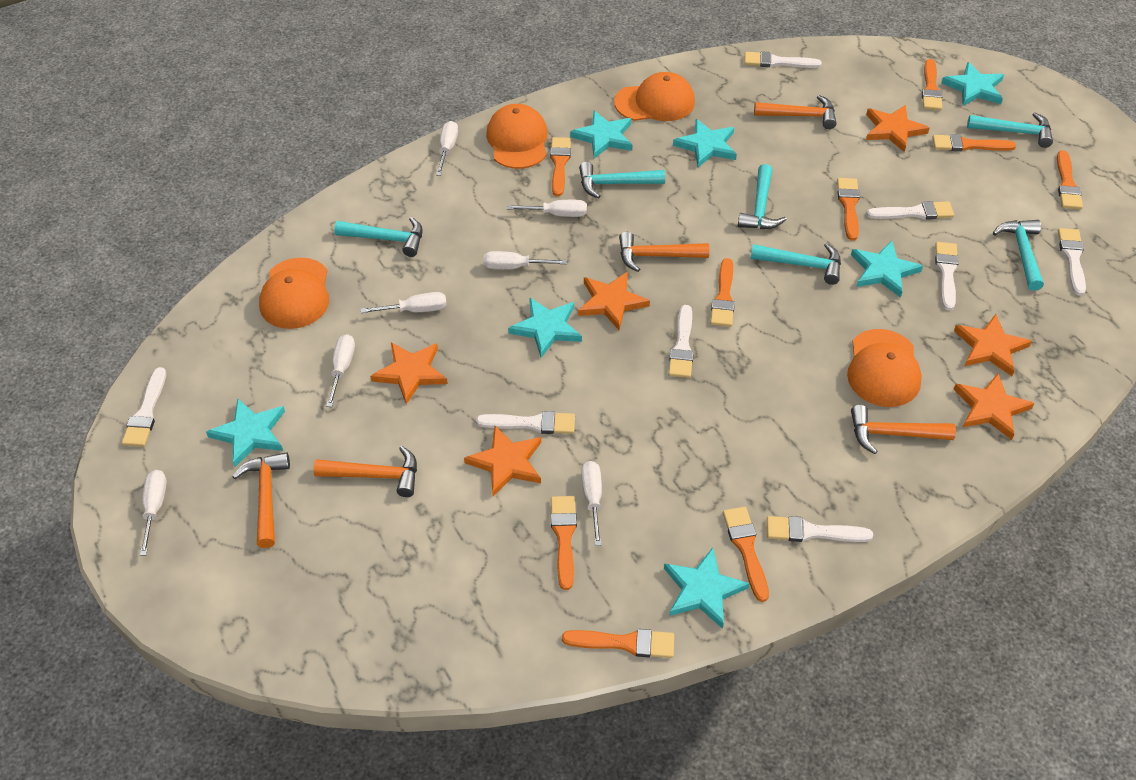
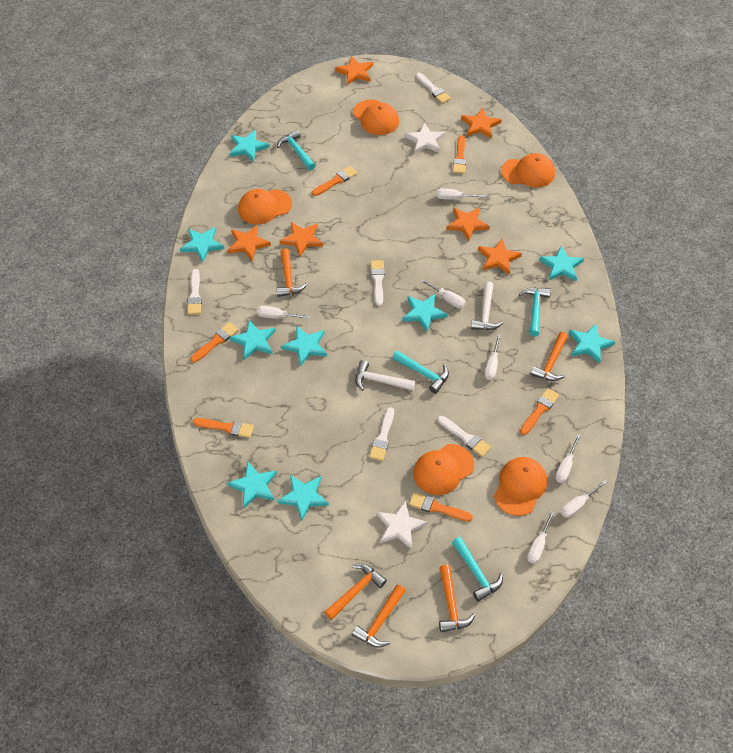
orange brush: [550,137,571,196] [551,496,577,590] [562,629,674,658] [710,258,735,327] [723,507,769,602] [837,178,860,241] [922,59,942,111] [932,134,1016,151] [1057,150,1083,209] = 9 -> [190,322,239,363] [193,418,254,438] [312,166,357,196] [409,492,473,522] [453,135,466,174] [520,388,559,435] = 6
orange cap: [259,257,329,329] [486,104,548,169] [614,72,695,121] [847,329,922,407] = 4 -> [238,189,292,224] [353,100,399,135] [413,444,474,495] [494,457,547,516] [501,153,555,188] = 5
turquoise hammer: [334,217,423,257] [579,162,665,199] [738,164,787,229] [751,243,841,285] [967,112,1053,148] [993,220,1044,291] = 6 -> [277,130,315,170] [392,350,449,394] [452,537,503,602] [519,287,551,336] = 4
turquoise star: [206,399,285,467] [508,297,582,358] [570,111,633,159] [664,547,750,629] [673,119,737,167] [851,241,923,298] [941,62,1004,106] = 7 -> [180,227,224,263] [227,462,277,508] [229,130,270,162] [230,320,276,360] [278,475,329,521] [281,326,327,366] [402,294,448,332] [539,246,584,282] [569,323,615,364] = 9
white brush: [122,367,166,447] [476,411,575,434] [669,305,694,378] [744,51,822,68] [767,516,873,542] [866,201,954,220] [935,242,959,311] [1058,228,1086,296] = 8 -> [187,269,202,315] [369,407,394,461] [371,260,385,306] [416,72,451,103] [438,416,491,457] = 5
white hammer: none = 0 -> [355,360,415,391] [471,282,503,330] = 2
white star: none = 0 -> [376,500,427,550] [405,123,445,154] = 2

